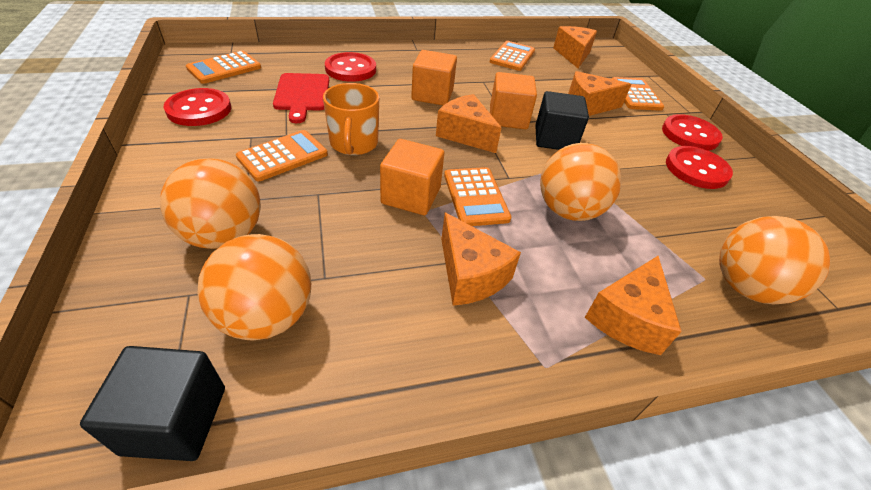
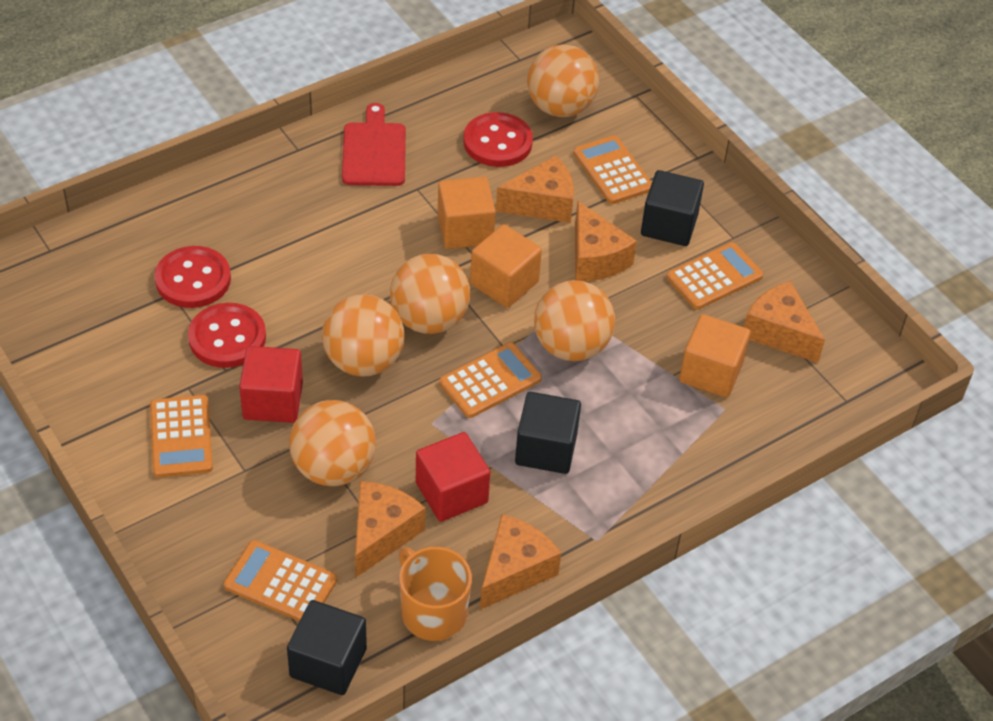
black cube: [80,346,225,461] [535,91,589,150] = 2 -> [287,600,367,695] [515,392,581,474] [641,170,704,246] = 3
orange ball: [160,158,261,249] [197,234,311,341] [540,143,622,221] [719,216,830,304] = 4 -> [289,400,376,486] [322,294,404,377] [390,254,470,334] [527,44,599,117] [534,280,615,361] = 5
red button: [164,88,231,126] [325,52,376,82] [662,114,723,151] [666,146,733,189] = 4 -> [155,246,231,308] [188,303,266,368] [463,112,533,167] = 3
red cube: none = 0 -> [239,346,303,423] [416,432,490,522] = 2

